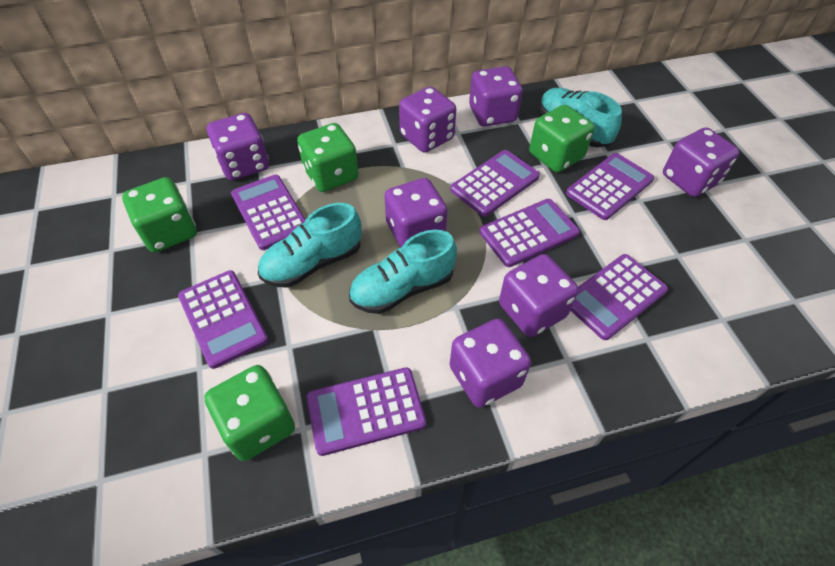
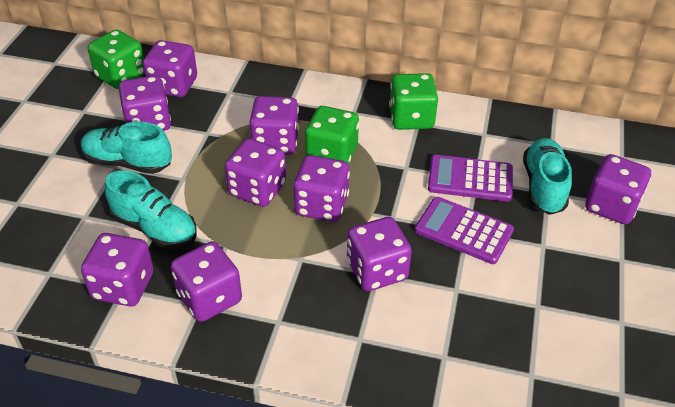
green dice: [122,177,197,253] [204,365,295,461] [297,123,358,192] [529,105,595,172] = 4 -> [88,29,145,89] [305,106,359,164] [389,73,438,130] = 3
purple calculator: [178,270,268,369] [231,175,306,250] [307,367,426,456] [450,150,540,217] [480,199,580,267] [566,153,654,220] [570,254,668,340] = 7 -> [415,197,514,264] [428,155,513,202] = 2
purple dice: [207,113,269,181] [384,178,448,248] [399,86,456,153] [450,319,531,408] [469,66,523,127] [499,254,579,337] [663,127,740,197] = 7 -> [81,233,154,306] [119,75,171,131] [143,40,197,97] [171,241,242,322] [225,138,286,207] [249,96,299,155] [293,155,350,222] [347,217,412,291] [585,154,651,225] = 9

